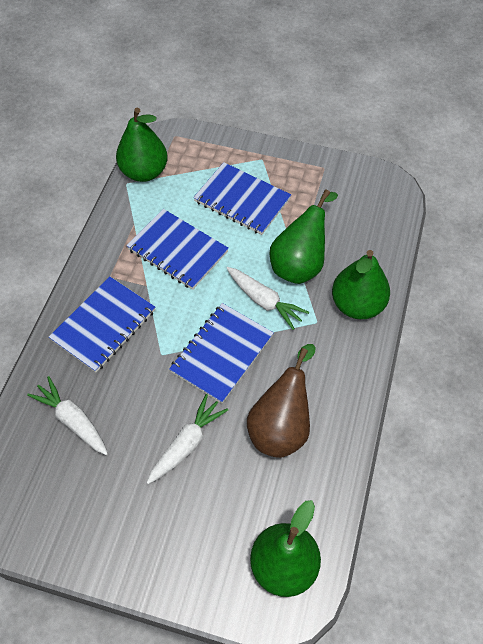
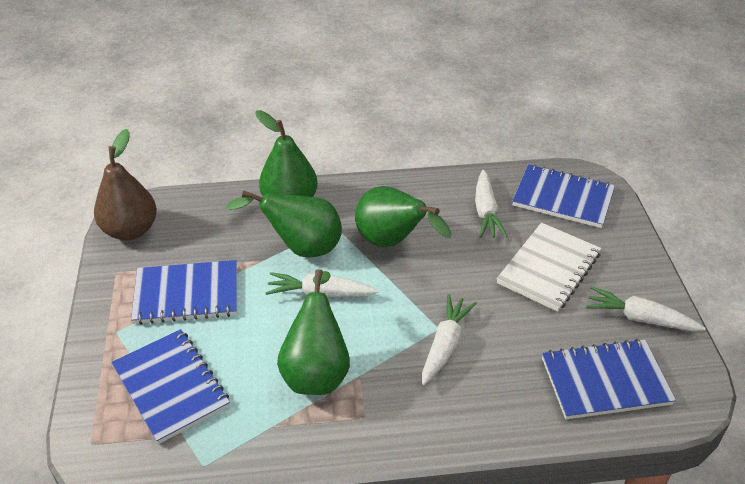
white carrot: [27,376,108,455] [146,394,228,484] [227,267,309,330] = 3 -> [265,272,378,297] [422,294,477,385] [475,170,508,238] [586,286,706,331] = 4
white notebook: none = 0 -> [497,223,601,312] = 1

